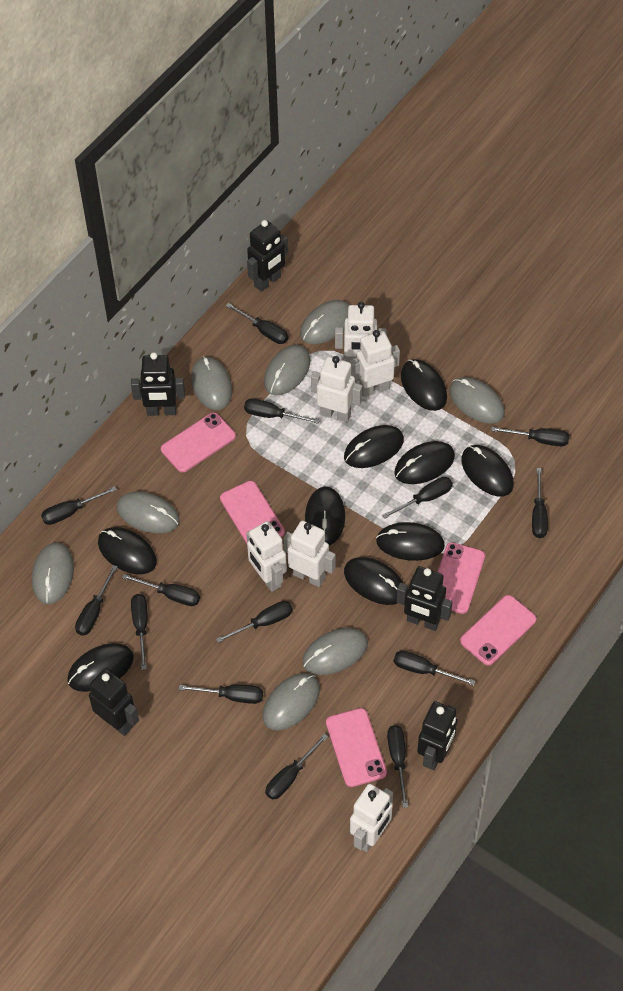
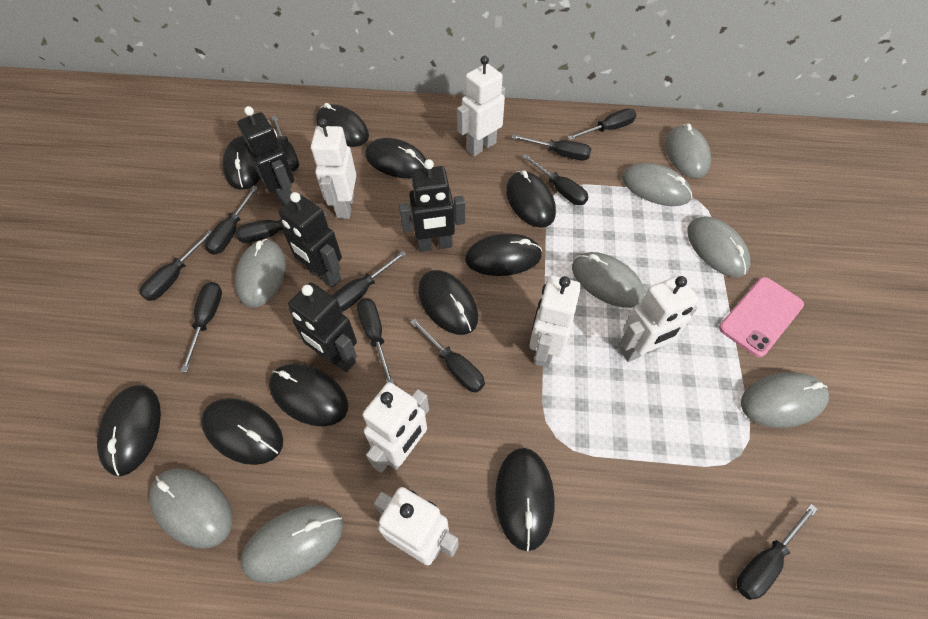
black mouse: [67,643,134,692] [98,527,157,574] [305,486,345,546] [344,425,404,468] [344,557,403,605] [376,522,445,561] [394,441,455,484] [401,359,447,411] [461,445,514,497] = 9 -> [97,385,161,476] [201,398,283,465] [222,136,260,190] [269,364,348,426] [316,103,369,147] [365,138,426,178] [418,270,478,335] [465,233,542,276] [495,448,554,551] [506,170,556,228] = 10
black robot: [88,669,139,736] [131,352,185,416] [247,220,288,292] [396,566,452,631] [417,701,458,770] = 5 -> [237,106,294,206] [279,192,342,288] [288,282,357,372] [399,159,465,252] = 4
black screwdriver: [41,486,117,525] [75,565,118,636] [122,574,200,606] [131,594,148,670] [178,685,263,704] [216,601,293,643] [226,303,288,344] [244,399,320,424] [265,733,328,800] [382,477,453,519] [387,725,408,808] [394,651,476,686] [491,427,569,446] [532,468,548,538] = 14 -> [139,230,212,301] [180,282,222,372] [205,186,258,255] [236,212,327,243] [272,116,299,171] [332,251,407,312] [357,298,394,384] [410,318,485,392] [512,135,592,160] [522,154,588,205] [567,108,636,140] [737,504,818,600] = 12
pink phone: [161,412,236,473] [220,481,285,544] [326,708,387,787] [437,542,485,614] [460,595,537,665] = 5 -> [719,277,804,357] = 1

